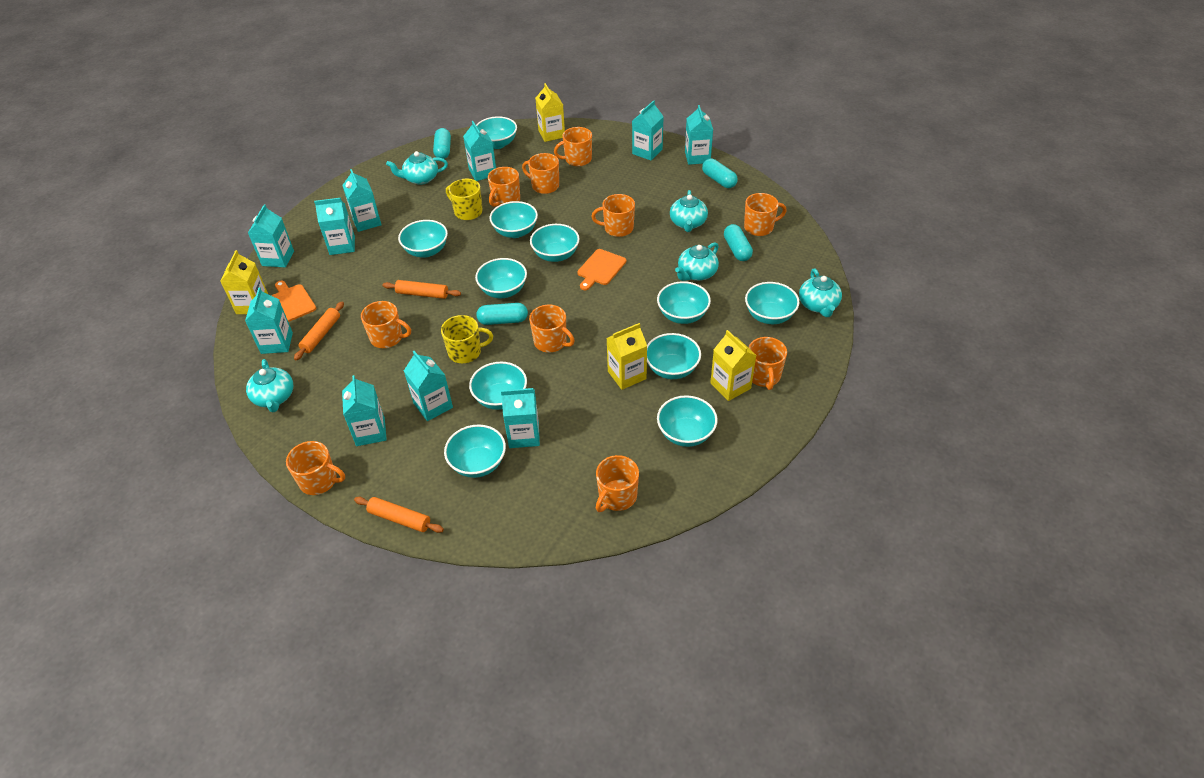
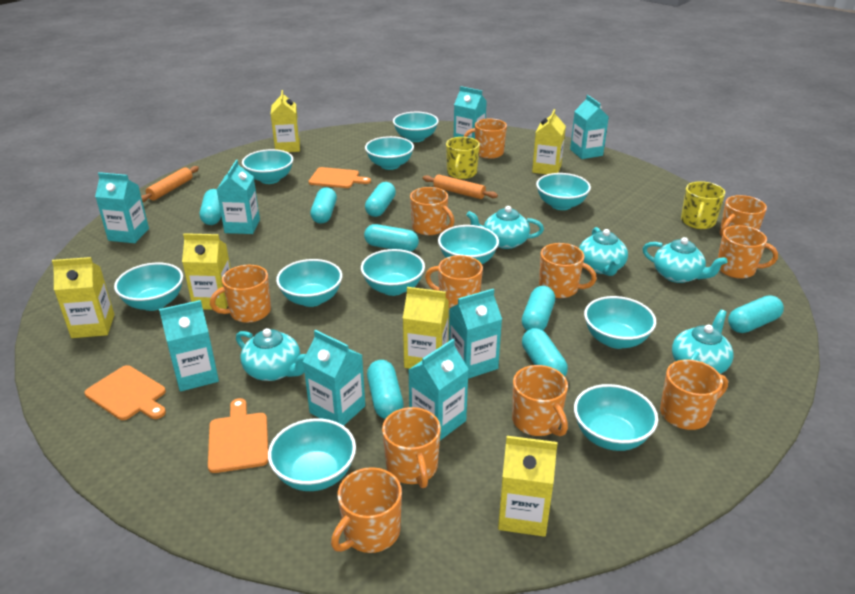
orange cutting board: [271,281,316,322] [577,249,626,290] = 2 -> [84,365,166,420] [208,398,268,473] [309,167,371,188] = 3
orange mug: [286,441,345,495] [361,301,411,348] [488,167,520,207] [522,153,559,194] [529,305,575,353] [554,127,592,166] [592,194,635,237] [596,455,639,512] [744,193,787,236] [749,337,787,390] = 10 -> [210,265,271,323] [331,467,402,553] [382,407,441,488] [410,187,454,235] [425,255,483,310] [464,118,507,159] [512,365,568,436] [539,243,597,298] [660,359,728,430] [718,225,778,279] [720,195,767,236] = 11
orange rolling pin: [294,302,344,360] [354,497,444,533] [382,280,461,299] = 3 -> [141,166,199,202] [422,174,498,199] = 2
turquoise capsule: [433,128,451,159] [477,303,528,325] [702,159,738,188] [724,224,753,261] = 4 -> [200,189,221,225] [310,187,337,224] [364,224,419,252] [365,182,396,217] [367,360,403,419] [522,286,555,331] [522,328,568,376] [728,295,784,333] = 8
turquoise carton: [245,287,293,354] [248,204,294,267] [314,198,355,255] [342,169,381,232] [342,375,387,446] [404,351,453,421] [463,121,496,181] [501,388,540,448] [632,100,664,161] [685,105,713,165] = 10 -> [95,172,149,243] [159,300,219,392] [217,160,260,234] [303,330,365,426] [408,339,469,440] [449,289,502,379] [454,86,487,139] [570,95,609,159] = 8
yellow carton: [220,250,268,314] [535,83,565,142] [607,323,647,390] [710,330,756,401] = 4 -> [52,257,114,338] [182,233,231,310] [271,90,300,152] [403,287,449,369] [498,436,558,537] [532,109,566,175] = 6

